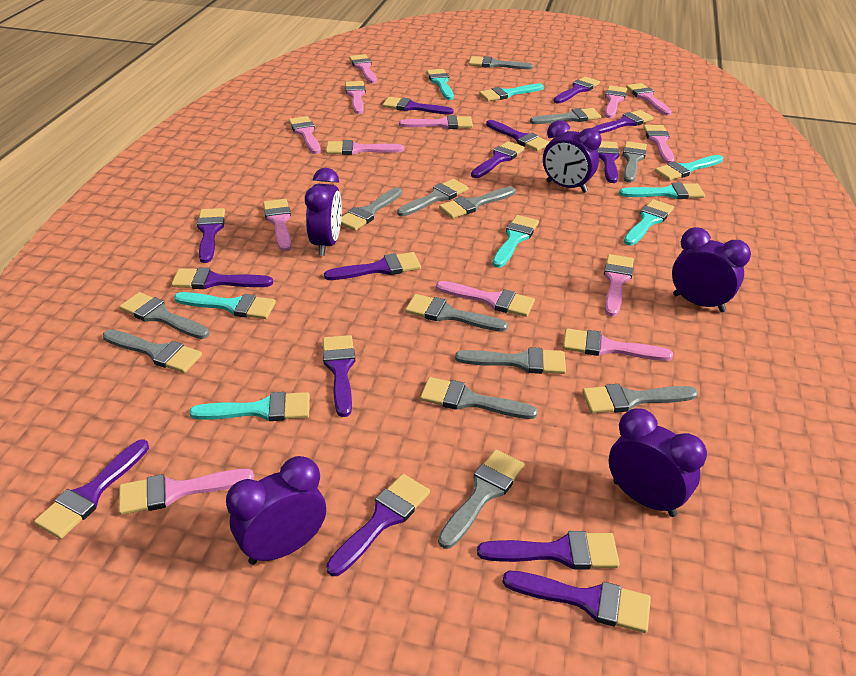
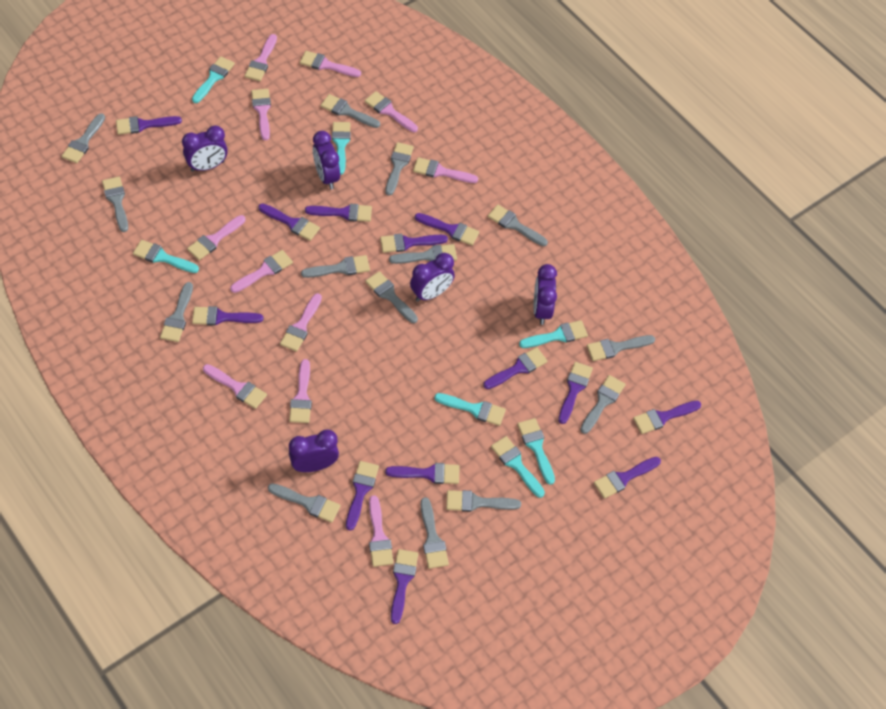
grey brush: [103,329,202,373] [119,292,209,339] [341,187,402,231] [397,179,469,216] [405,294,508,332] [420,377,538,419] [438,449,525,549] [439,186,516,219] [455,347,566,374] [469,56,533,69] [530,108,601,124] [582,384,698,413] [622,141,647,183] = 13 -> [62,113,105,163] [102,177,128,232] [160,282,193,342] [268,483,340,523] [301,255,370,278] [321,94,380,128] [365,271,418,323] [385,142,414,196] [389,244,457,264] [420,497,449,569] [446,490,521,512] [488,205,548,246] [580,375,626,434] [587,335,655,361] = 14
pink brush: [119,469,254,515] [263,199,291,252] [289,116,321,154] [326,140,404,155] [345,81,366,114] [349,54,377,83] [399,115,473,129] [436,281,535,317] [563,328,673,361] [604,254,634,317] [605,85,627,118] [626,83,672,116] [643,125,674,164] = 13 -> [187,215,245,260] [203,364,267,409] [230,250,293,293] [245,34,277,81] [251,89,271,140] [280,293,322,352] [289,359,312,423] [300,51,361,77] [365,91,418,132] [369,495,394,567] [413,157,478,183] = 11
purple brush: [34,439,149,539] [171,268,273,289] [197,208,225,263] [323,335,355,417] [324,252,421,280] [326,474,430,576] [383,97,454,115] [471,141,525,178] [477,531,620,569] [486,120,549,151] [502,571,651,633] [553,76,600,103] [593,110,654,134] [597,141,620,183] = 14 -> [116,116,182,135] [192,306,263,326] [258,203,320,241] [305,204,372,222] [346,461,379,531] [380,234,448,253] [385,463,460,484] [391,549,418,624] [415,213,479,245] [483,347,548,389] [558,362,593,424] [594,457,661,499] [633,401,701,434] = 13
turquoise brush: [174,292,276,319] [189,392,310,421] [426,69,454,100] [479,83,544,101] [492,215,539,268] [619,182,705,199] [624,199,674,246] [655,155,723,181] = 8 -> [133,240,199,273] [192,56,235,103] [332,122,351,175] [434,393,506,426] [491,436,545,498] [517,418,555,485] [519,320,588,348] = 7

